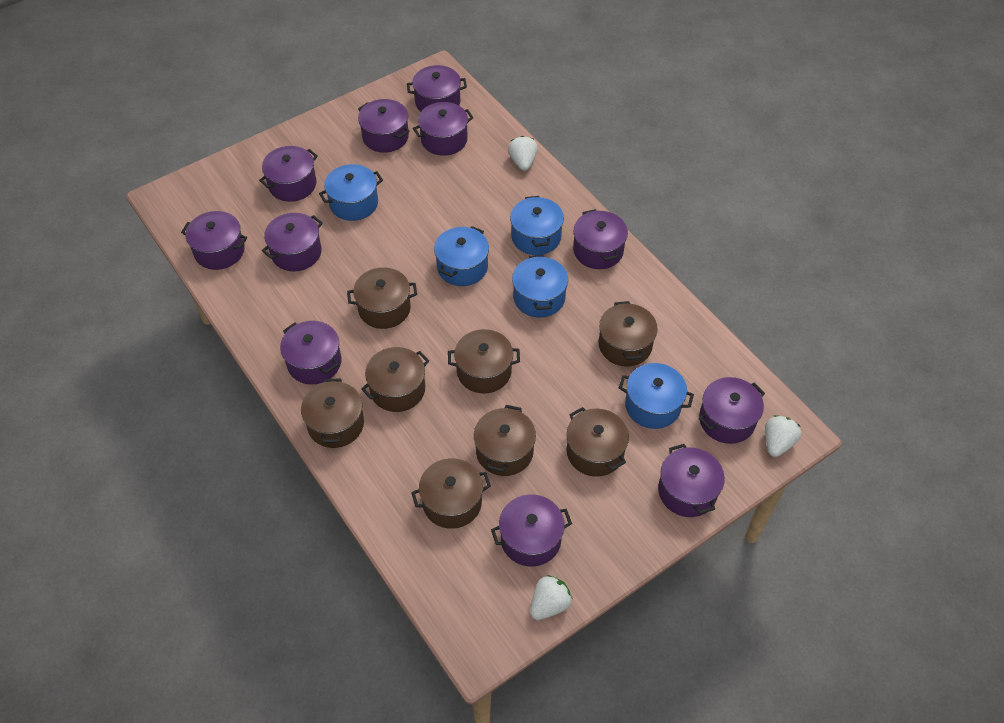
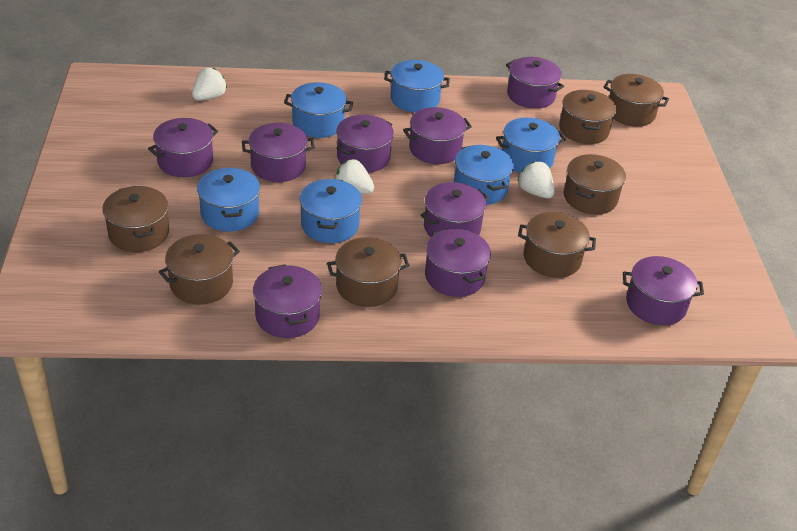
blue pot: [319,164,383,221] [434,226,489,286] [510,196,564,255] [512,255,568,317] [619,363,694,429] = 5 -> [197,168,260,232] [284,82,353,138] [300,179,362,243] [384,60,450,113] [454,145,514,205] [496,117,566,173] = 6
brown pot: [301,378,364,448] [347,267,417,329] [361,347,429,412] [411,458,491,529] [448,329,520,394] [474,405,536,476] [566,407,629,477] [599,301,658,367] = 8 -> [102,186,169,252] [159,234,240,305] [327,237,410,307] [518,212,596,278] [559,90,617,144] [564,154,626,214] [604,74,669,126] = 7
purple pot: [181,211,247,270] [259,146,318,202] [262,213,323,271] [280,321,341,385] [358,99,409,153] [407,65,467,112] [413,102,474,156] [491,495,572,567] [573,209,628,269] [658,444,725,517] [699,377,765,444] = 11 -> [148,118,218,177] [242,123,315,182] [253,264,322,338] [336,115,394,173] [403,107,472,164] [421,182,489,237] [425,228,491,297] [506,57,564,109] [623,256,704,325] = 9

